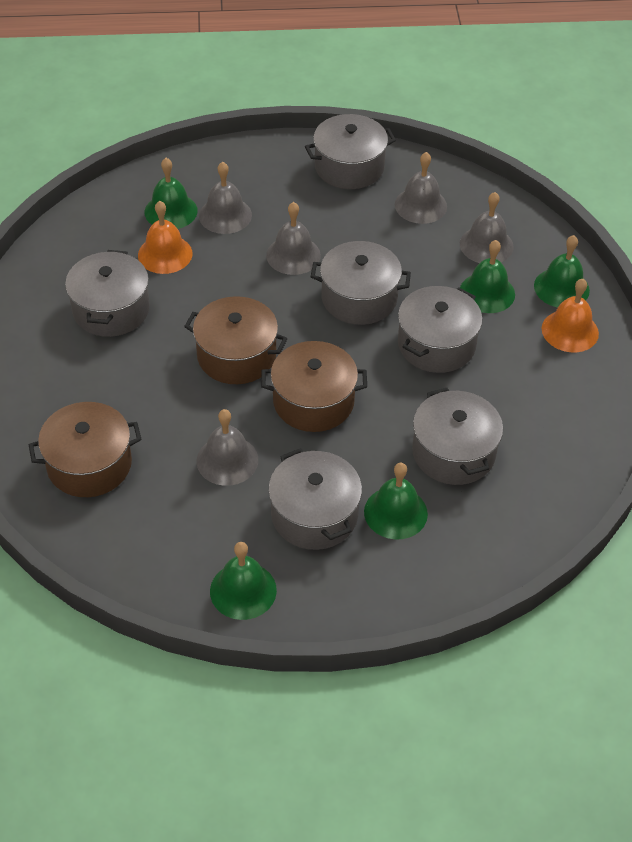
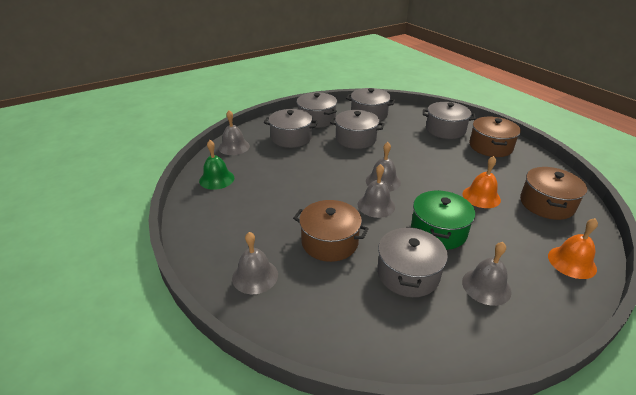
green bell: [145,158,198,229] [210,542,277,620] [364,463,428,539] [460,240,515,313] [534,235,590,307] = 5 -> [199,140,234,190] = 1
green pot: none = 0 -> [411,190,475,250] = 1

